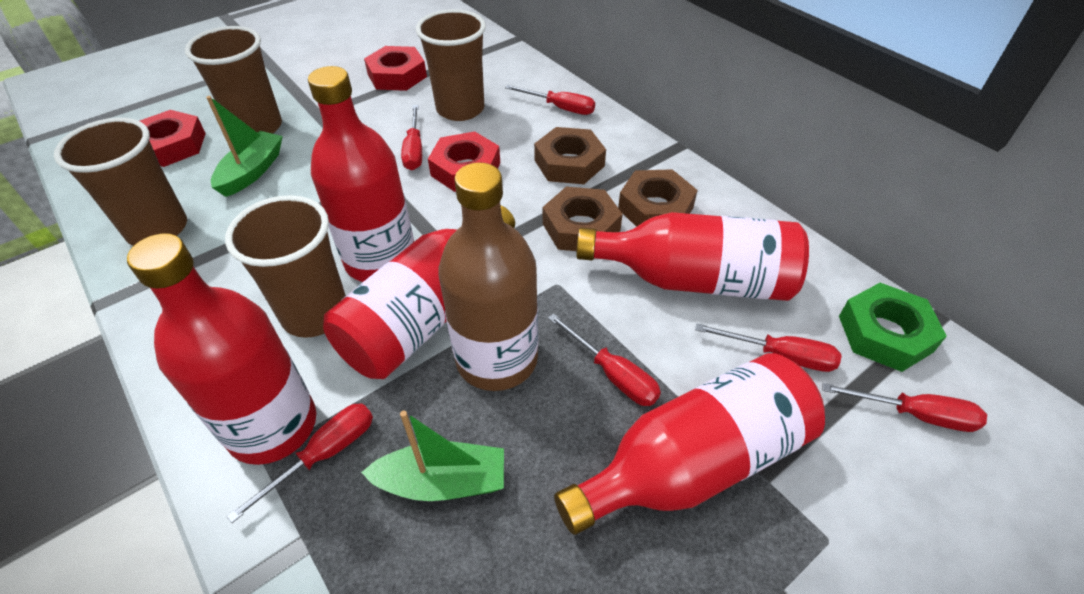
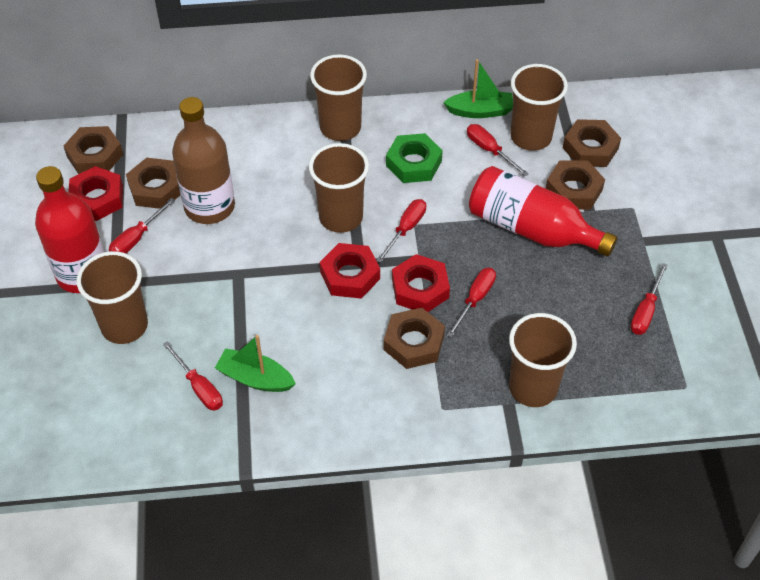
brown cup: [54,118,187,246] [185,26,282,134] [225,195,346,338] [416,9,486,121] = 4 -> [76,251,148,344] [309,143,369,233] [310,54,367,141] [509,313,577,407] [511,64,568,151] = 5
brown nut: [534,127,606,184] [543,187,623,251] [618,169,698,227] = 3 -> [64,126,123,174] [126,158,180,209] [384,308,445,369] [546,161,605,209] [563,119,621,167] = 5
red bottle: [127,233,316,465] [308,66,414,282] [323,205,515,379] [554,353,825,535] [576,212,809,301] = 5 -> [35,166,105,293] [469,166,618,257] = 2

